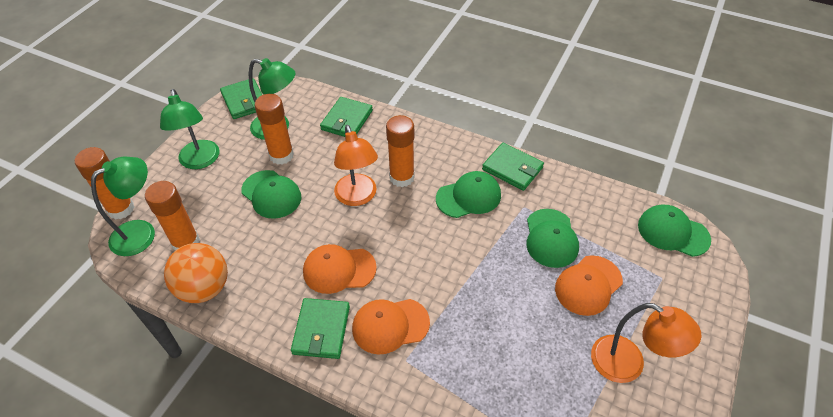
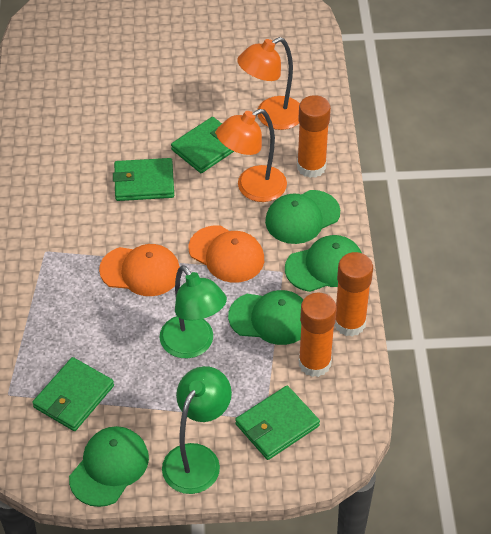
green lamp: [91,157,155,256] [160,89,219,169] [249,58,296,140] = 3 -> [160,265,227,358] [162,366,232,494] = 2
orange ball: [164,243,228,303] = 1 -> none = 0
orange cap: [303,244,377,294] [352,299,430,355] [555,255,623,316] = 3 -> [99,244,180,296] [189,225,264,283] = 2
orange glue stick: [75,147,134,220] [145,181,200,250] [255,94,294,165] [386,115,415,187] = 4 -> [297,95,331,178] [299,292,337,377] [335,252,373,336] = 3

